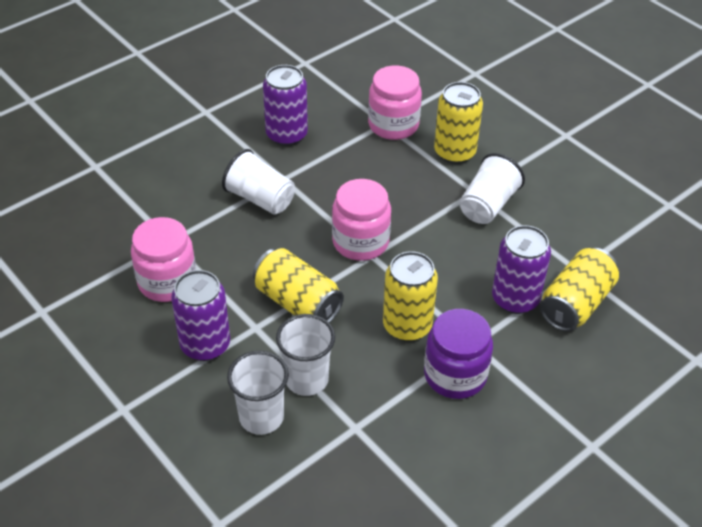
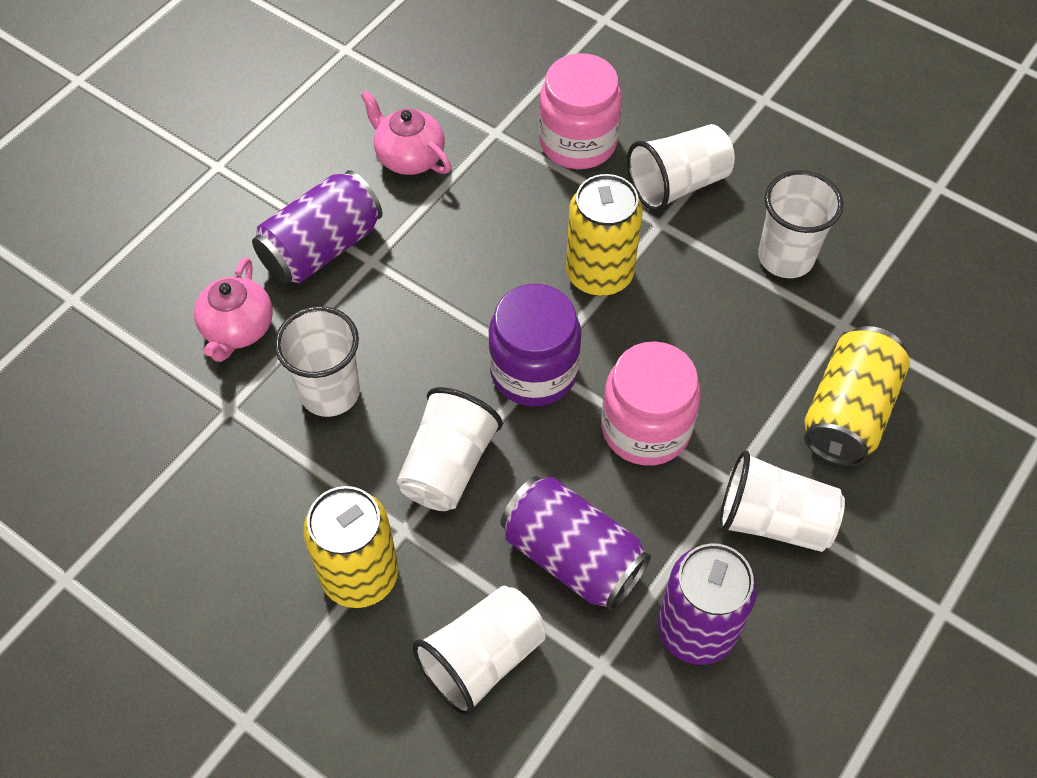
pink jar: [131,217,196,302] [332,179,391,261] [368,65,422,140] = 3 -> [539,53,622,169] [601,341,701,466] = 2
pink teapot: none = 0 -> [194,257,273,362] [361,91,451,175] = 2
white cup: [222,149,295,215] [227,351,289,435] [276,314,335,396] [459,153,525,224] = 4 -> [275,306,360,417] [397,387,503,511] [413,586,545,716] [627,124,735,211] [719,451,845,552] [758,170,843,278] = 6
yellow can: [253,248,344,323] [383,251,438,341] [434,82,483,164] [540,248,619,332] = 4 -> [303,486,399,608] [566,174,643,296] [804,326,910,466] = 3

